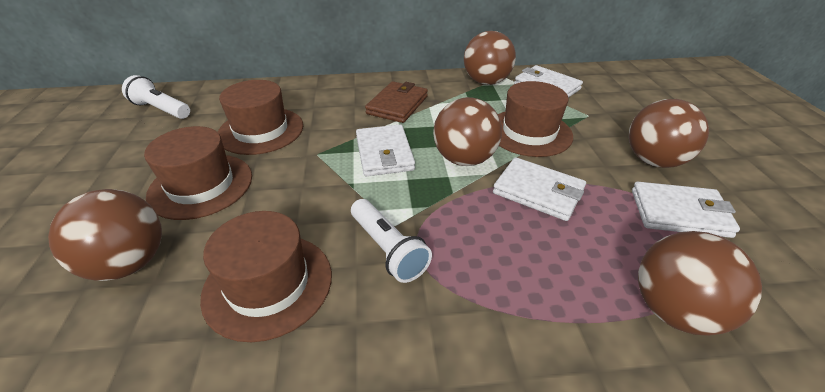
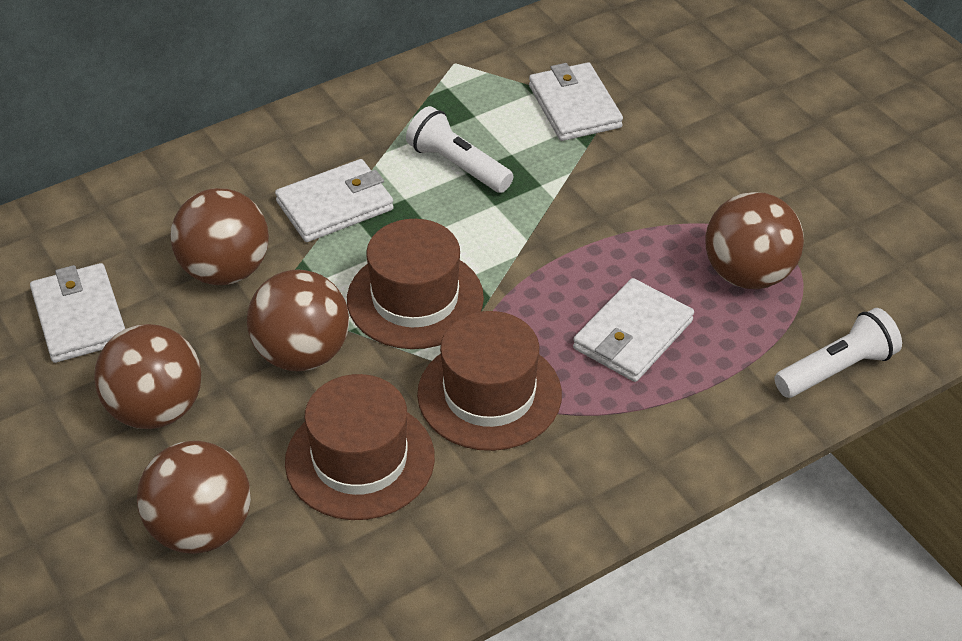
brown hat: [144,126,252,220] [200,211,332,342] [218,80,303,155] [498,81,573,157] = 4 -> [285,374,435,520] [347,219,484,349] [417,311,562,451] = 3
brown wallet: [365,81,428,123] = 1 -> none = 0

